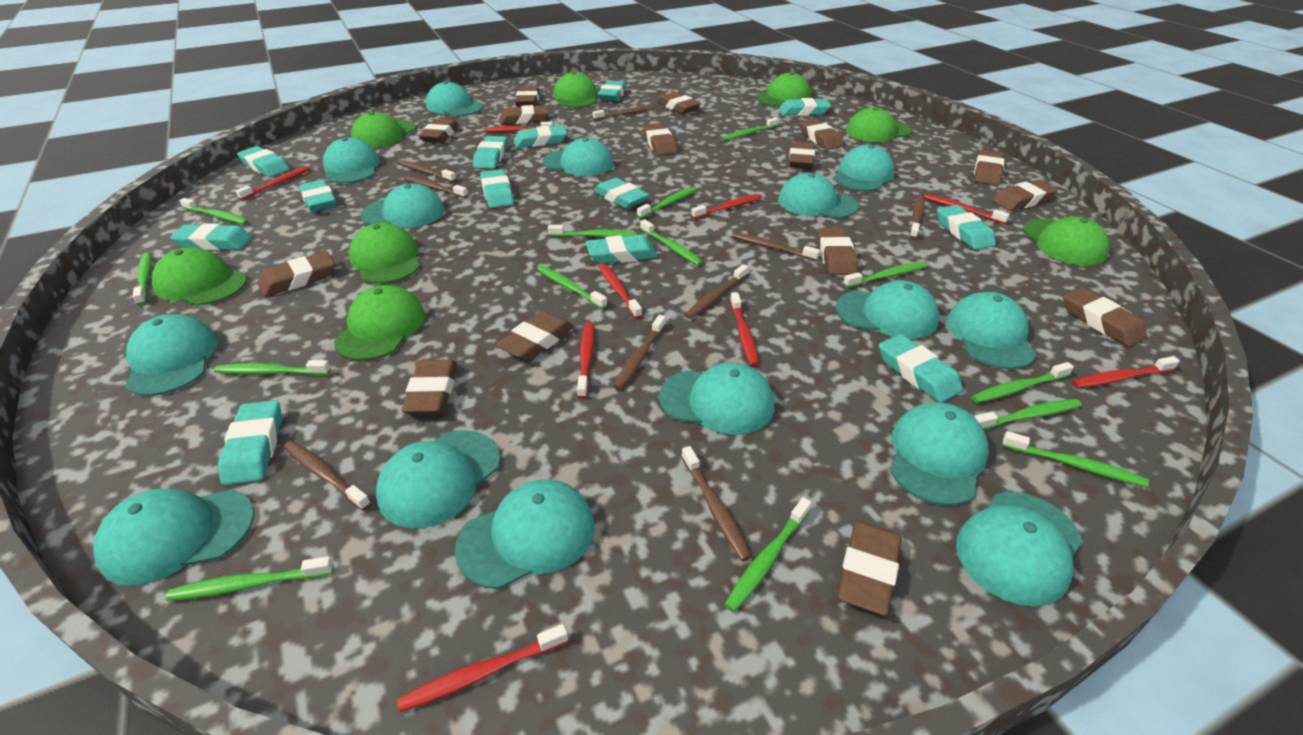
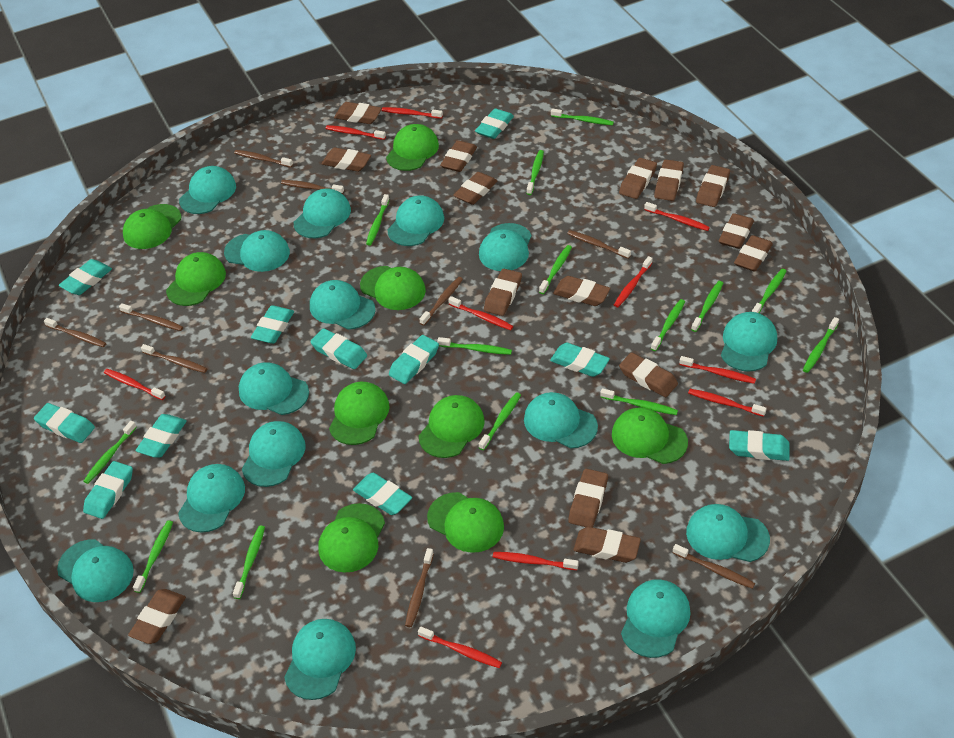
green cap: [152,247,247,306] [334,285,425,361] [349,223,420,284] [351,112,416,147] [553,71,597,108] [756,72,811,106] [846,107,912,142] [1022,216,1110,266] = 8 -> [123,204,181,249] [166,252,226,306] [319,503,385,573] [329,382,390,445] [360,266,426,310] [386,124,439,171] [419,395,485,458] [427,492,504,553] [612,408,688,464] = 9
red toothbrush: [236,166,311,200] [397,624,568,712] [484,122,553,132] [577,323,594,399] [599,263,642,319] [691,194,762,219] [730,292,759,367] [924,194,1010,224] [1072,356,1180,388] = 9 -> [104,369,166,400] [325,125,386,140] [381,107,443,119] [418,627,502,668] [448,296,513,330] [493,552,579,570] [614,256,653,307] [644,202,710,231] [679,356,756,384] [688,389,767,417] = 10
turquoise eraser: [170,223,252,250] [218,400,282,485] [237,146,290,177] [299,180,337,212] [473,136,507,169] [480,169,514,208] [514,125,567,148] [586,235,657,264] [594,178,649,209] [598,81,626,101] [779,98,831,116] [879,334,963,402] [937,205,996,250] = 13 -> [34,403,95,443] [59,259,112,295] [83,461,133,519] [135,414,187,458] [251,305,294,344] [310,328,367,369] [353,473,412,515] [389,335,439,384] [475,108,514,139] [550,343,610,377] [729,430,790,461] = 11

